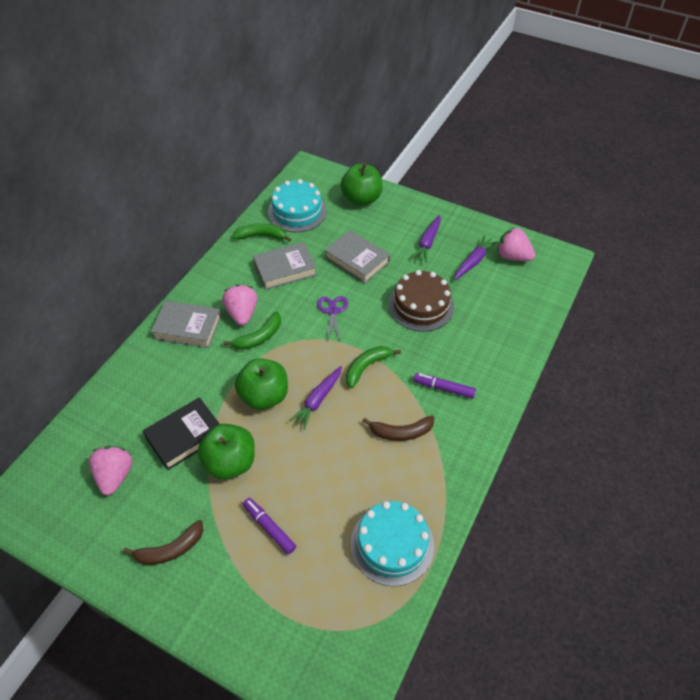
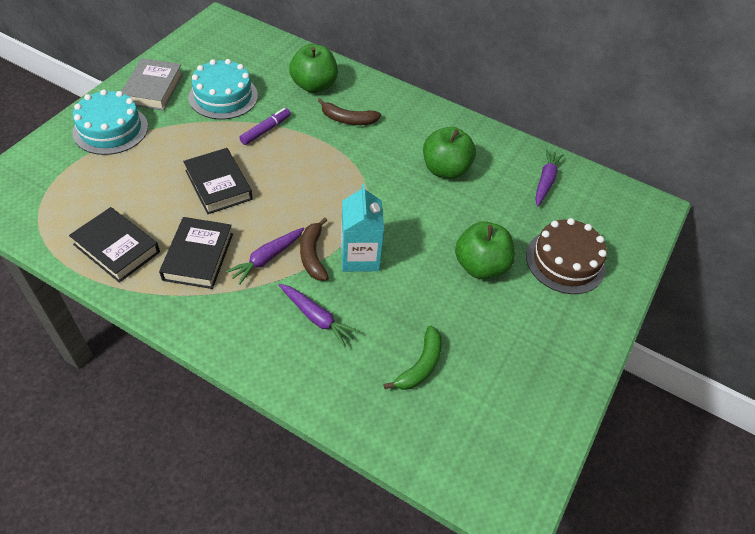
black book: [143,397,219,470] = 1 -> [69,207,160,283] [159,217,233,289] [183,148,253,214] = 3
green banana: [224,311,281,350] [232,223,291,242] [346,346,401,388] = 3 -> [384,326,442,390] = 1
grey book: [151,301,221,348] [253,242,317,290] [325,230,390,284] = 3 -> [122,58,183,110] = 1
pink strawberry: [89,446,133,495] [222,284,258,325] [497,227,535,261] = 3 -> none = 0
purple marker: [243,498,296,554] [414,373,476,398] = 2 -> [240,108,291,145] = 1
purple scissors: [317,296,348,342] = 1 -> none = 0
turquoise carton: none = 0 -> [341,184,384,272] = 1

